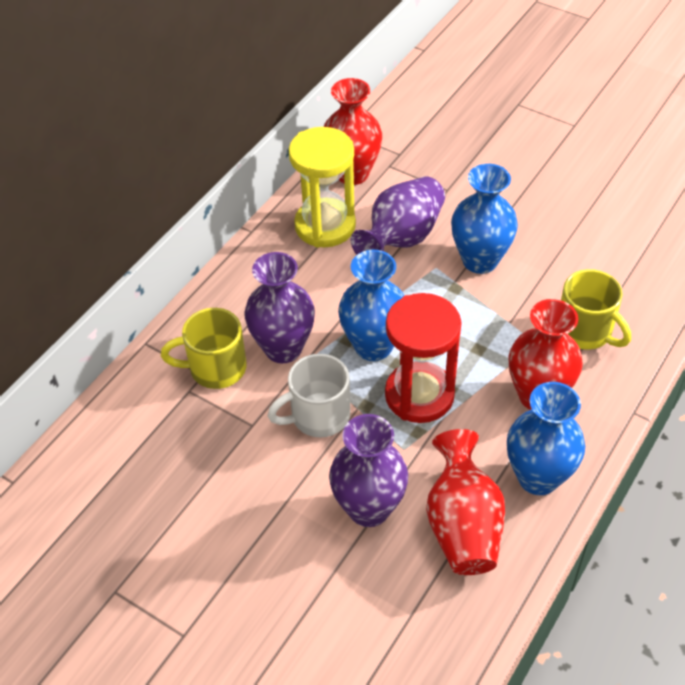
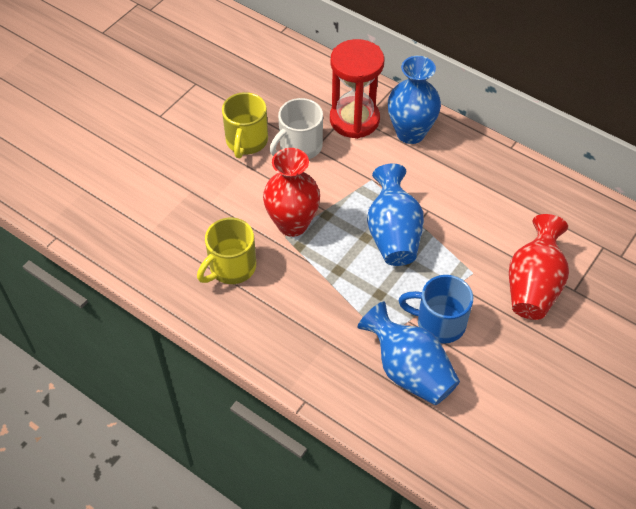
blue mug: none = 0 -> [398,275,473,344] = 1
purple vase: [245,252,315,363] [329,414,408,527] [351,176,445,255] = 3 -> none = 0
red vase: [324,78,382,185] [426,429,505,575] [508,299,583,410] = 3 -> [263,148,320,237] [509,214,569,320] = 2
yellow hourglass: [289,127,356,248] = 1 -> none = 0

